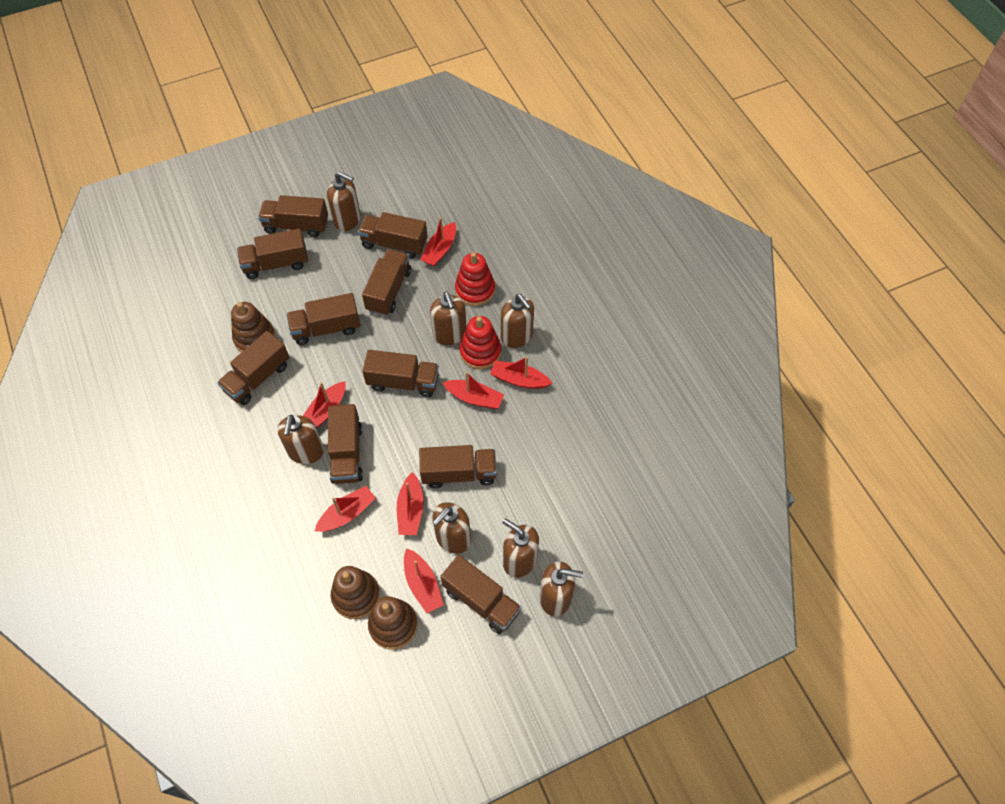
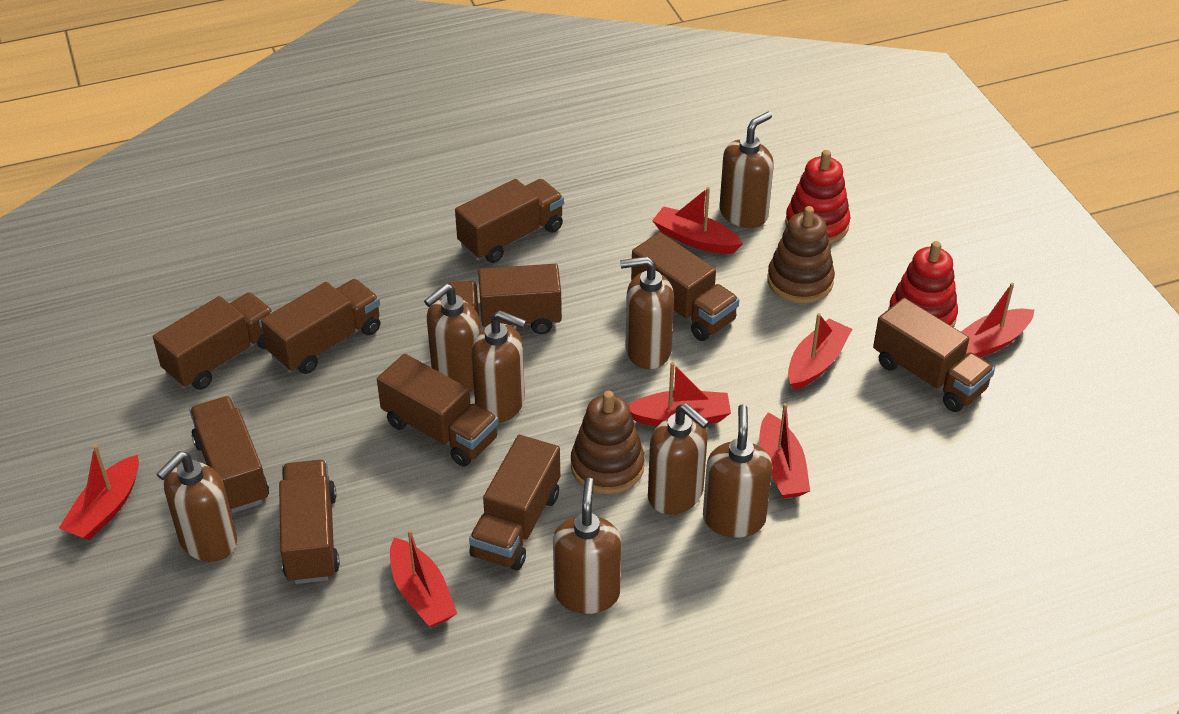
brown soap dispenser: [277,415,324,464] [327,172,361,231] [430,291,467,345] [432,502,471,554] [501,294,534,348] [502,518,539,578] [540,561,583,616] = 7 -> [156,451,237,562] [424,283,481,392] [471,311,527,423] [553,478,621,614] [620,256,674,369] [648,403,709,515] [703,404,773,538] [719,112,774,228] = 8
brown stacking toy: [231,302,275,352] [331,566,380,619] [368,596,418,649] = 3 -> [571,391,645,494] [767,206,835,304] = 2

